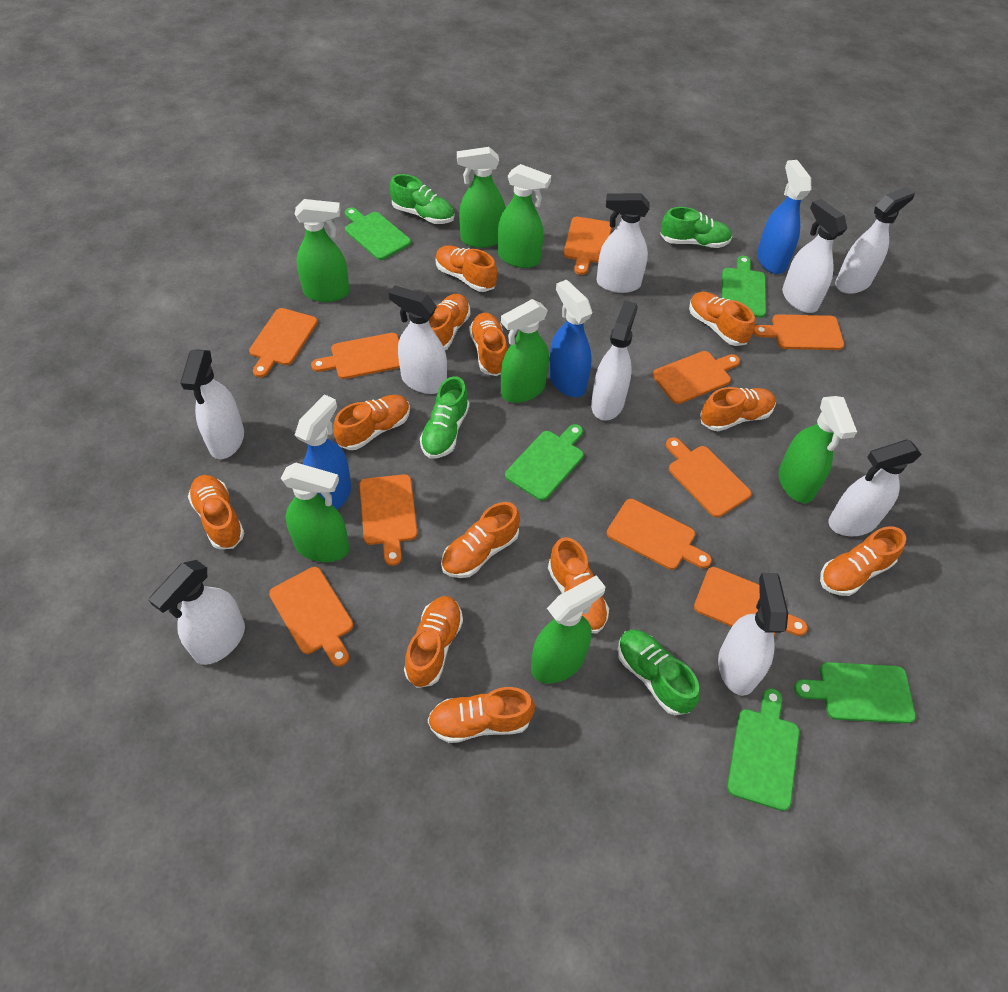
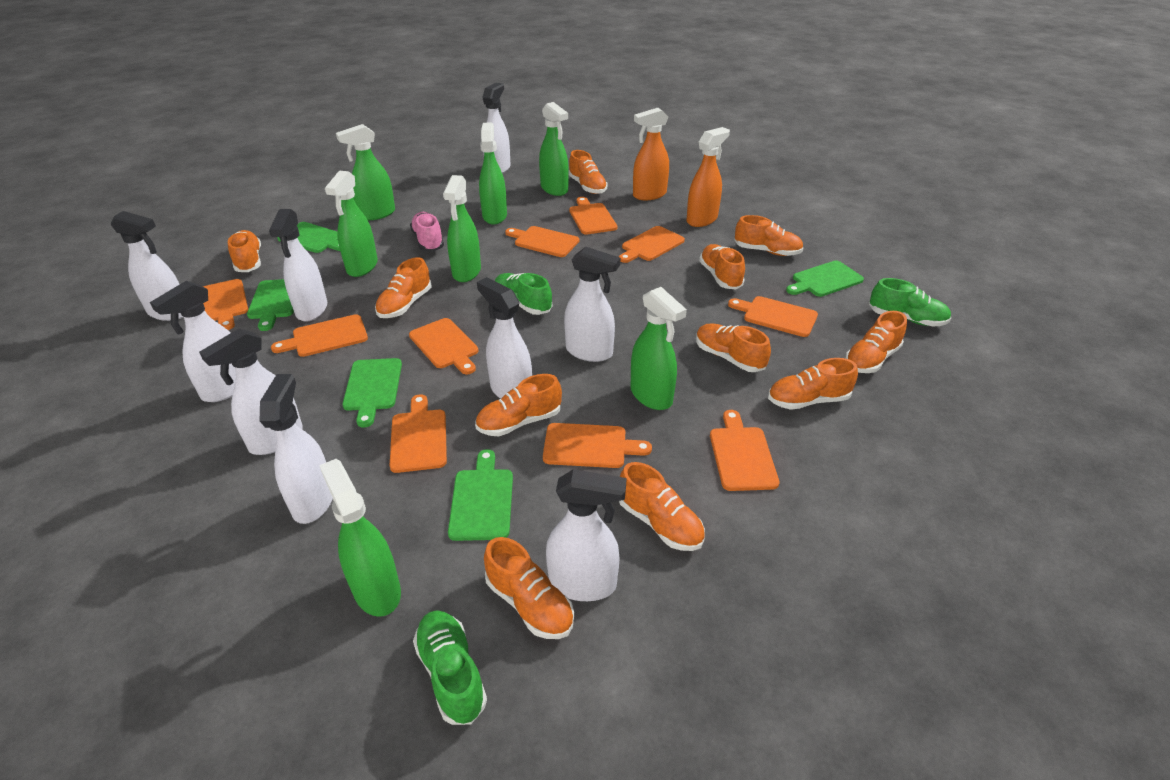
blue spray bottle: [295,394,351,510] [549,280,592,397] [757,160,811,274] = 3 -> none = 0
green shoe: [389,174,454,224] [420,376,469,458] [618,630,700,715] [660,207,732,248] = 4 -> [413,610,487,725] [495,273,552,315] [869,278,951,326] = 3
orange shoe: [188,475,244,549] [333,395,410,450] [404,596,463,688] [428,687,535,743] [429,294,470,350] [436,245,497,292] [441,502,520,578] [469,313,508,376] [548,537,609,634] [689,292,755,346] [700,387,776,431] [820,526,906,596] = 12 -> [228,230,261,272] [375,257,431,318] [475,374,562,436] [484,537,574,639] [569,150,608,194] [619,462,705,551] [696,323,771,372] [699,244,745,289] [735,215,803,256] [768,358,858,410] [845,311,907,373] = 11
orange spray bottle: none = 0 -> [633,108,669,200] [687,127,730,227] = 2
pink shoe: none = 0 -> [410,212,444,252] = 1

